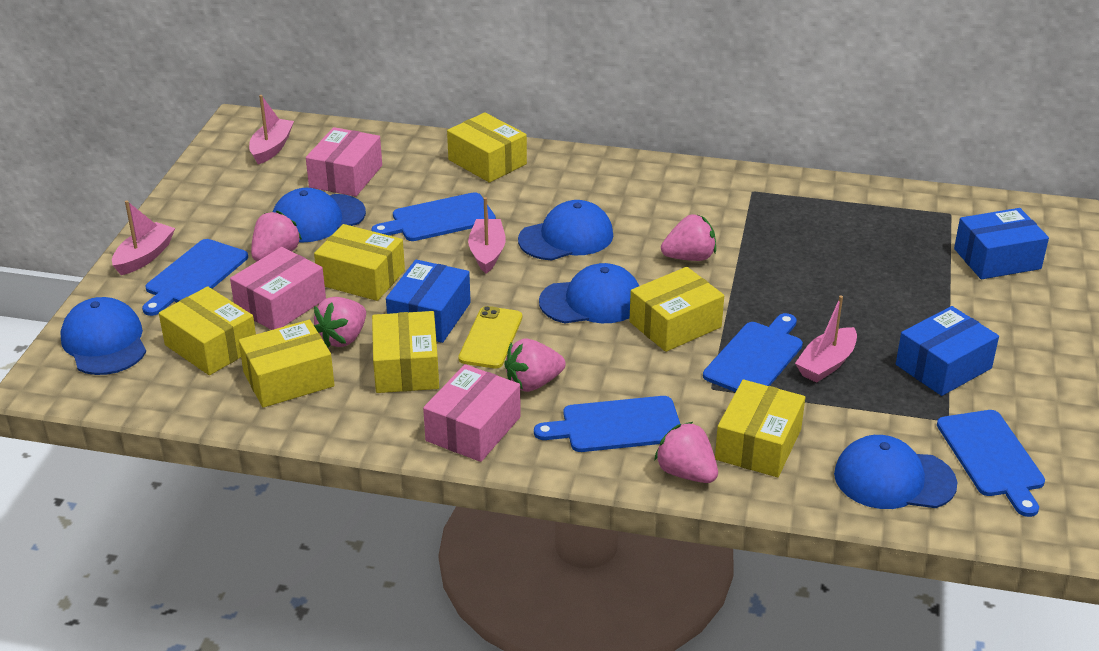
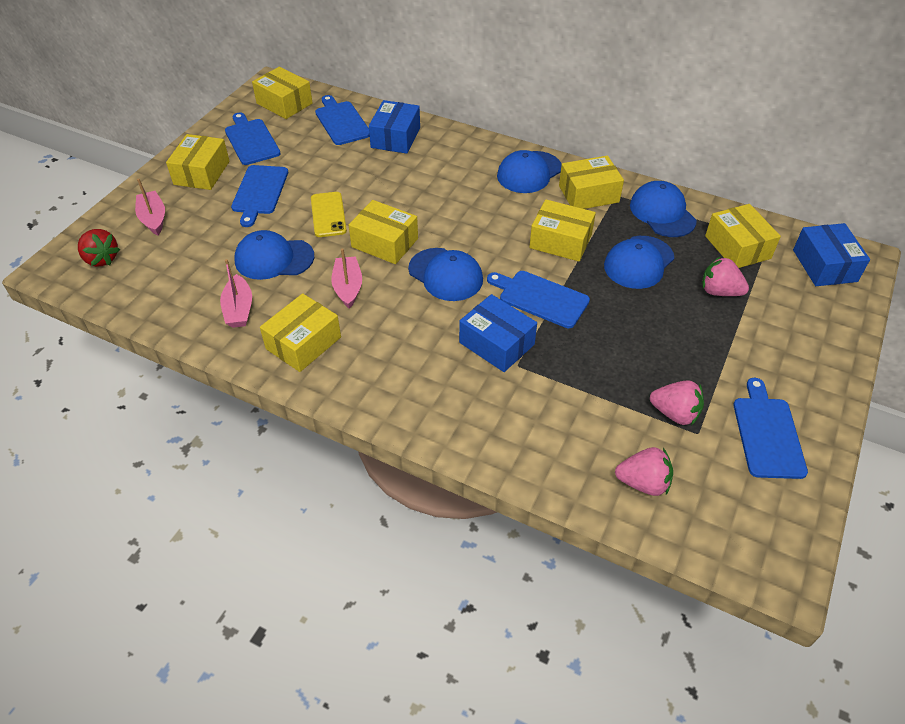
pink boat: [112,200,175,275] [249,95,294,164] [468,197,506,273] [795,295,857,383] = 4 -> [135,179,165,235] [220,259,252,328] [331,248,362,309] = 3
pink box: [230,247,326,330] [306,127,382,197] [423,364,521,462] = 3 -> none = 0
pink strawberry: [251,211,302,261] [314,297,366,347] [504,339,566,392] [654,422,718,483] [661,215,716,261] = 5 -> [615,447,673,496] [650,380,704,425] [702,256,749,296] = 3
red strawberry: none = 0 -> [78,229,120,267] = 1

